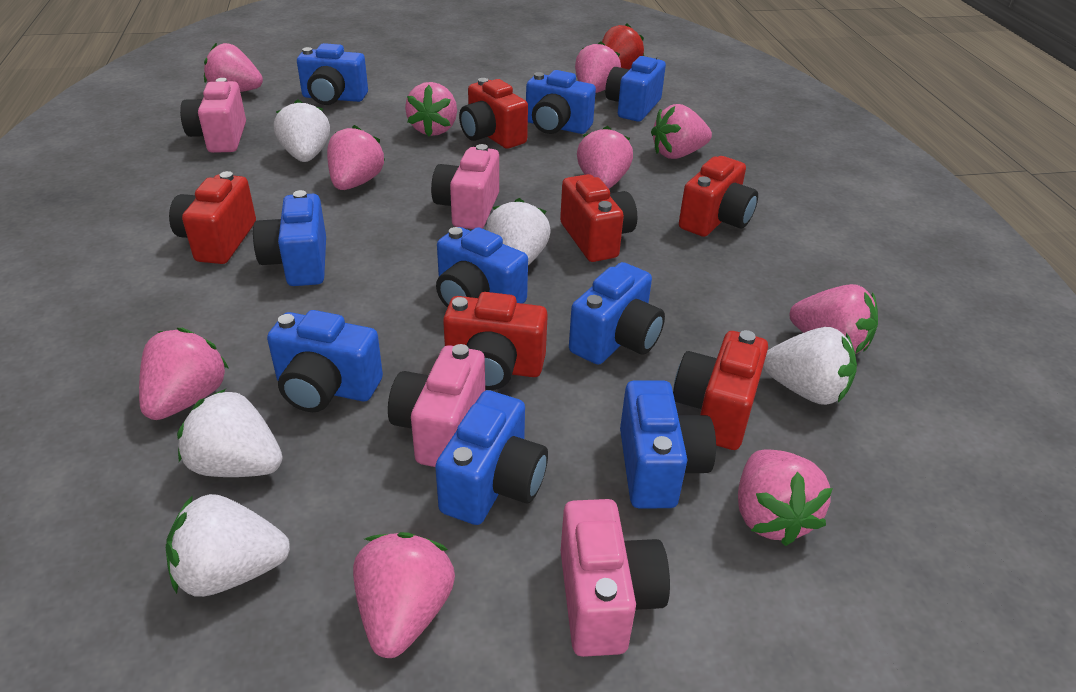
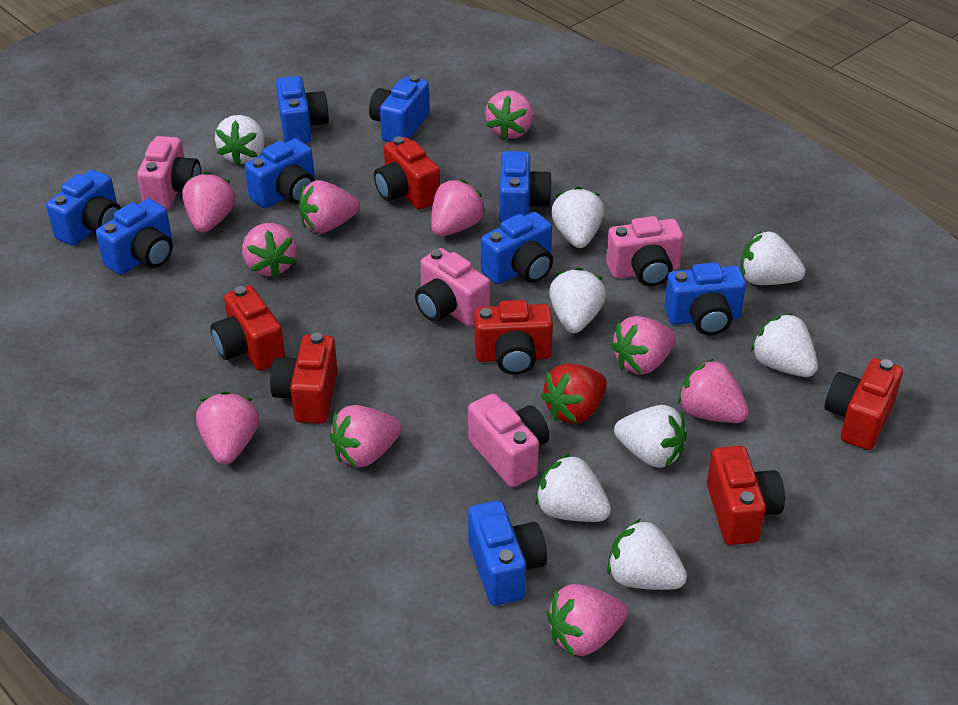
white strawberry: [166,494,290,597] [177,389,283,477] [274,99,330,162] [486,198,551,265] [763,327,857,405] = 5 -> [215,115,265,166] [535,454,611,522] [549,268,606,333] [551,187,604,248] [607,519,687,590] [614,405,687,468] [741,231,805,285] [751,313,818,377] = 8

